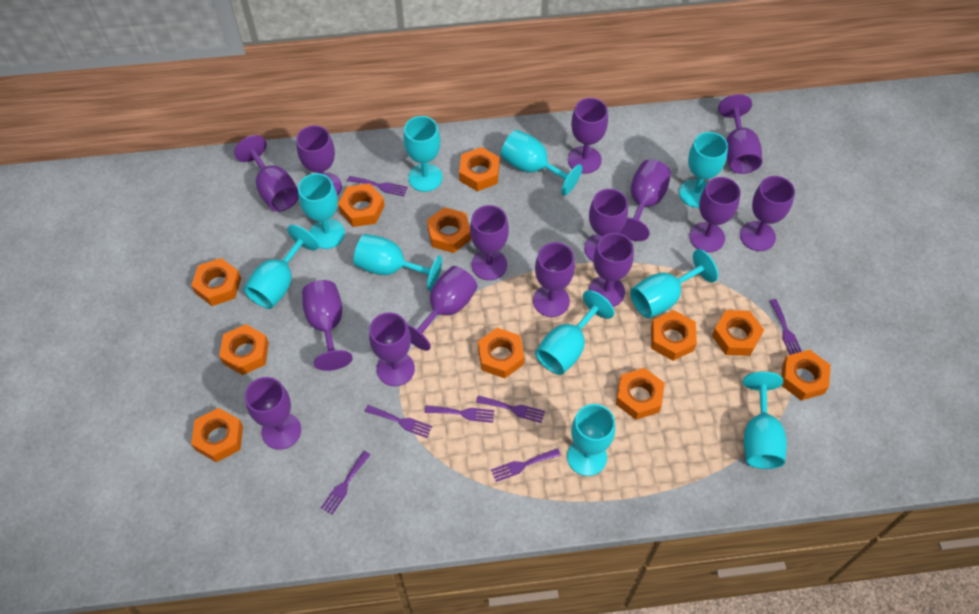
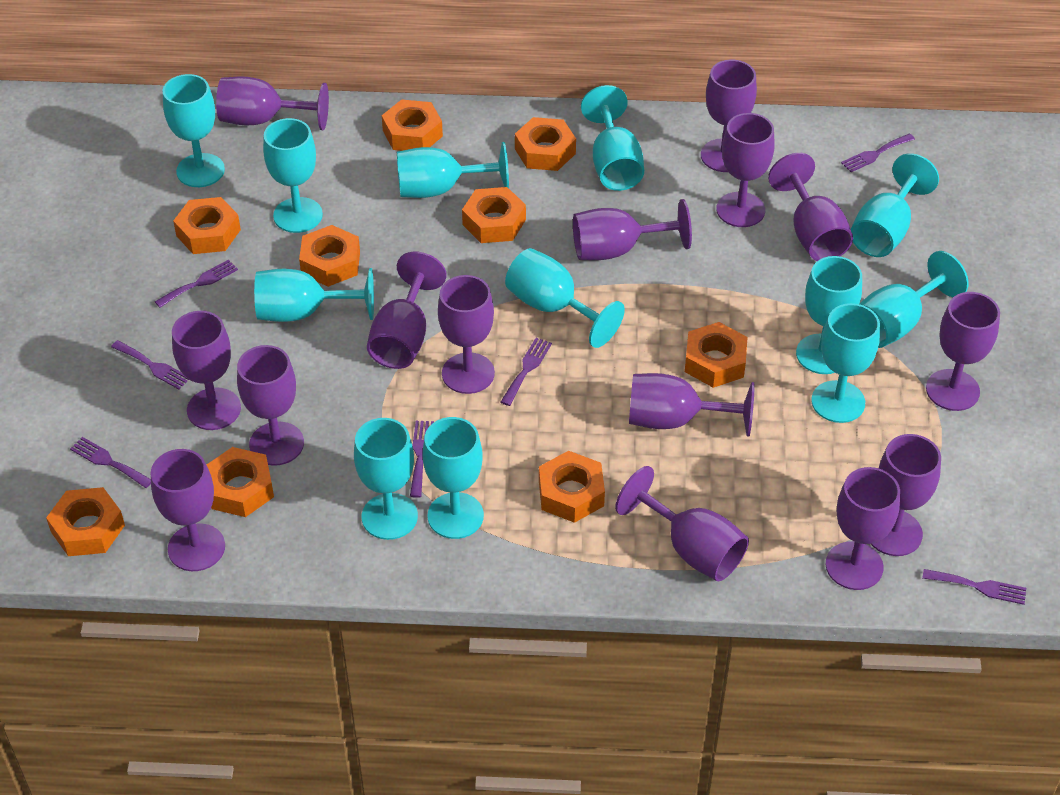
orange nut: [191,258,241,306] [191,408,243,462] [219,324,269,375] [338,183,385,227] [427,207,471,253] [459,147,500,191] [478,328,524,378] [616,368,665,420] [651,310,697,361] [712,310,764,356] [781,350,831,401] = 11 -> [46,487,125,556] [173,197,241,254] [207,447,274,517] [299,225,360,287] [382,99,443,151] [462,187,526,243] [515,117,576,171] [539,451,605,523] [685,322,748,388] = 9
turquoise goblet: [243,225,319,309] [298,173,345,249] [354,234,442,291] [403,116,442,192] [501,130,582,196] [535,290,615,375] [567,404,615,476] [630,249,718,318] [679,132,728,208] [743,372,787,469] = 10 -> [163,74,225,187] [254,268,374,322] [263,118,323,233] [354,418,418,540] [397,142,509,198] [423,417,484,539] [505,248,625,348] [581,85,644,191] [796,256,862,374] [811,303,880,423] [851,153,939,257] [860,251,968,348] = 12

